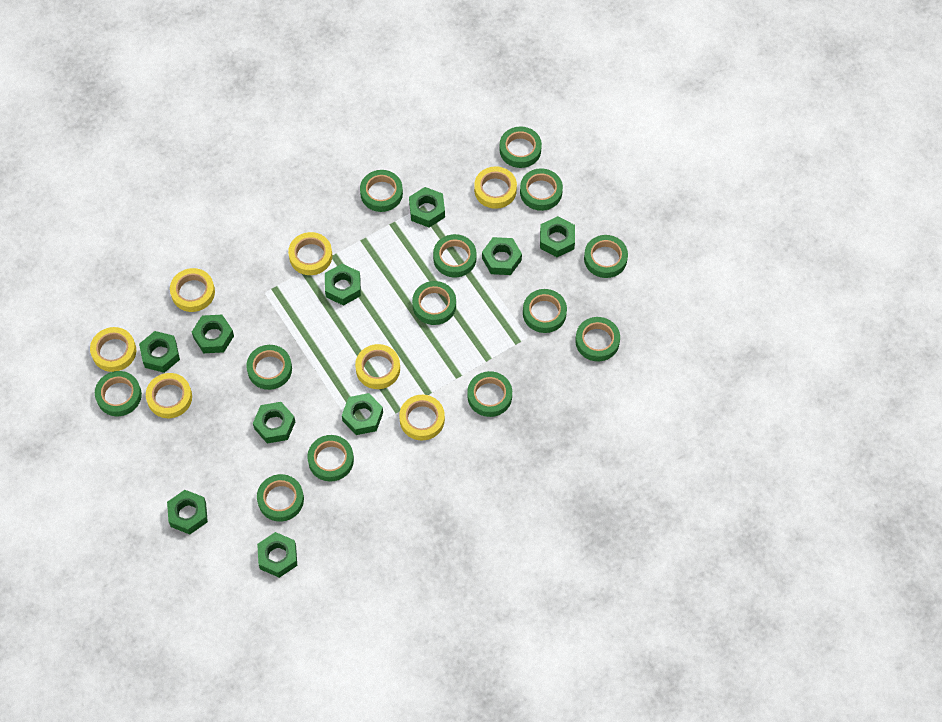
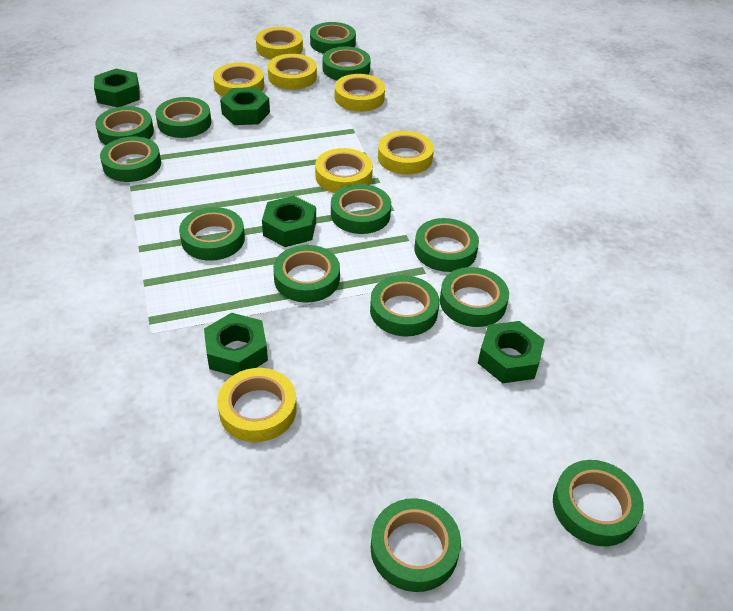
green nut: [139,331,180,373] [167,490,208,534] [192,315,234,353] [253,402,295,444] [257,532,297,578] [325,264,361,306] [342,393,383,435] [409,187,445,228] [482,237,522,275] [540,216,575,257] = 10 -> [94,69,140,107] [204,313,268,376] [220,87,270,125] [262,196,316,247] [478,321,545,383] = 5

